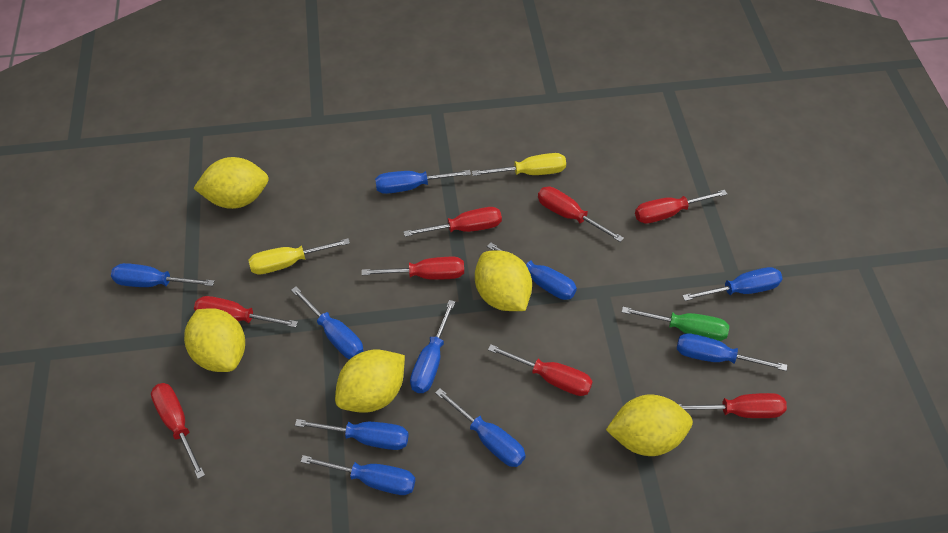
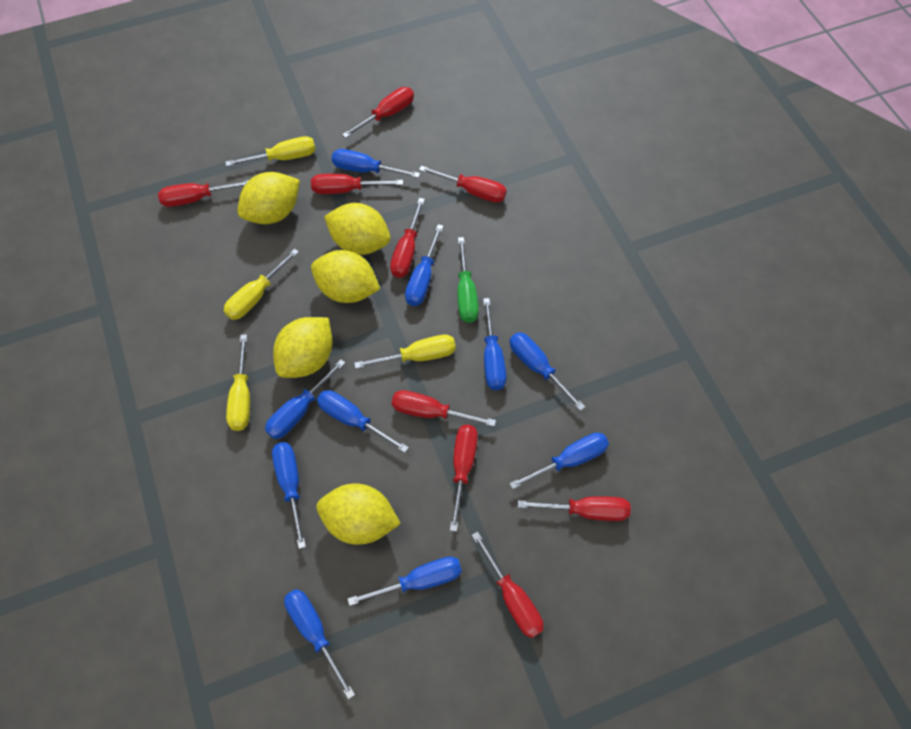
red screwdriver: [151,383,205,479] [194,296,298,328] [362,257,464,280] [404,207,502,237] [488,344,593,396] [538,187,624,242] [635,190,727,224] [678,393,787,418] = 8 -> [158,180,249,207] [311,174,403,194] [342,87,414,138] [390,198,425,278] [392,390,496,427] [419,166,507,203] [450,425,478,532] [472,531,544,638] [518,496,631,521] = 9
yellow screwdriver: [248,238,350,274] [472,153,566,176] = 2 -> [224,249,299,320] [225,136,316,167] [226,334,250,431] [354,335,456,369] = 4

